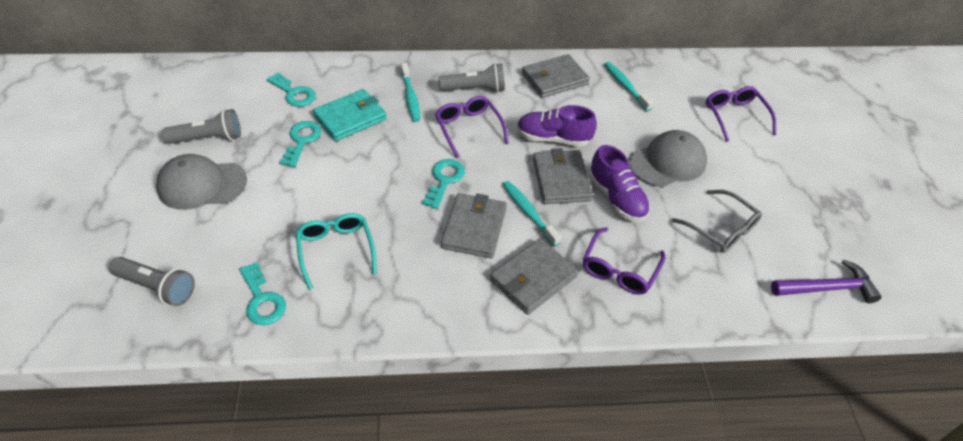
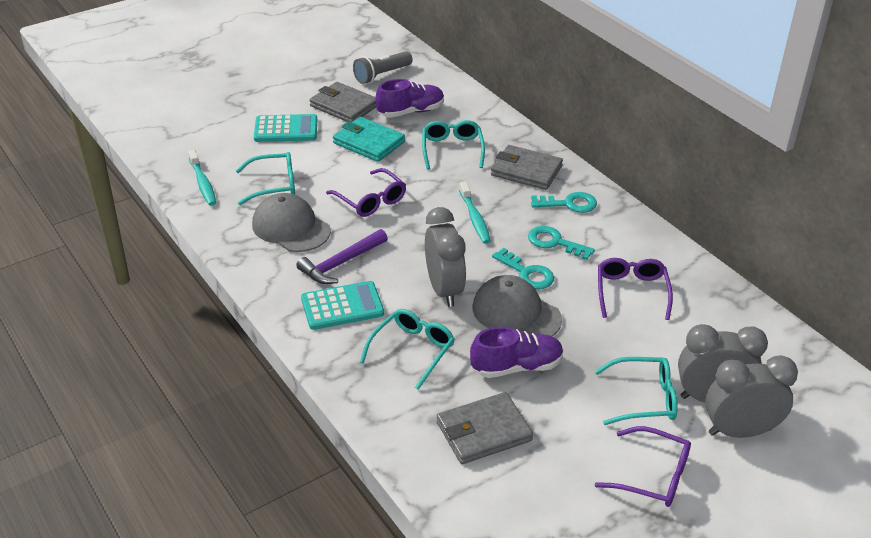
grey clock: none = 0 -> [425,207,466,307] [678,324,768,402] [705,355,798,438] = 3
grey flashlight: [109,257,195,306] [162,109,241,144] [438,63,505,92] = 3 -> [353,51,413,84] = 1
grey glasses: [672,190,762,253] = 1 -> none = 0
grey wallet: [441,193,507,258] [490,238,579,315] [522,54,590,98] [533,148,593,204] = 4 -> [310,82,376,122] [437,392,533,464] [491,145,563,190] = 3
turquoise calculator: none = 0 -> [254,114,317,142] [301,281,384,330] = 2
turquoise glasses: [296,213,377,290] = 1 -> [236,152,295,205] [360,309,455,390] [422,120,485,170] [595,357,678,425] = 4
turquoise key: [239,262,286,325] [267,73,316,107] [280,121,321,167] [422,159,465,209] = 4 -> [492,248,554,289] [528,226,595,260] [531,192,597,213] = 3
turquoise toothbrush: [401,63,420,122] [502,181,561,247] [604,62,653,111] = 3 -> [188,149,216,206] [459,181,491,244] = 2

